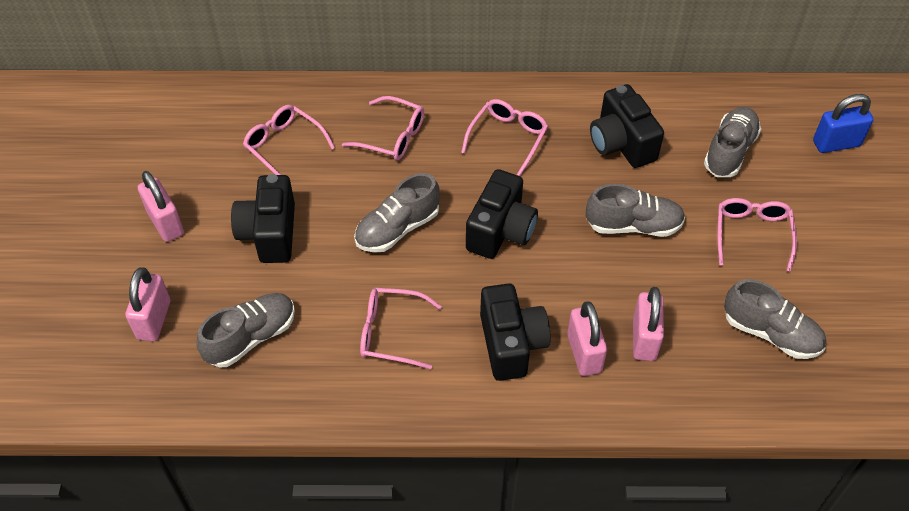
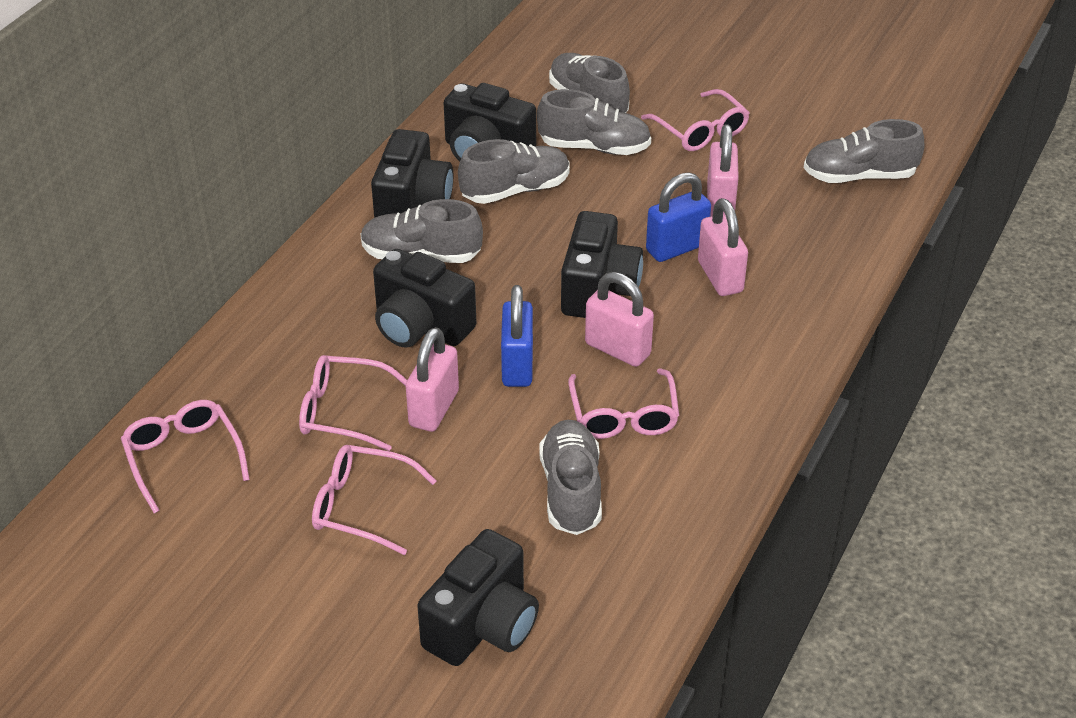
black camera: [231,174,295,263] [466,169,538,259] [480,283,551,381] [590,84,664,168] = 4 -> [371,129,453,218] [373,249,476,348] [417,529,539,666] [444,83,536,161] [561,211,643,318] = 5
blue padlock: [813,94,873,153] = 1 -> [501,285,533,387] [646,172,711,262] = 2
grey shoe: [197,293,295,368] [354,173,440,253] [586,184,685,237] [704,107,761,177] [724,279,826,359] = 5 -> [360,199,483,263] [458,139,570,204] [537,89,651,155] [540,420,602,535] [549,53,630,113] [804,119,924,183] = 6

